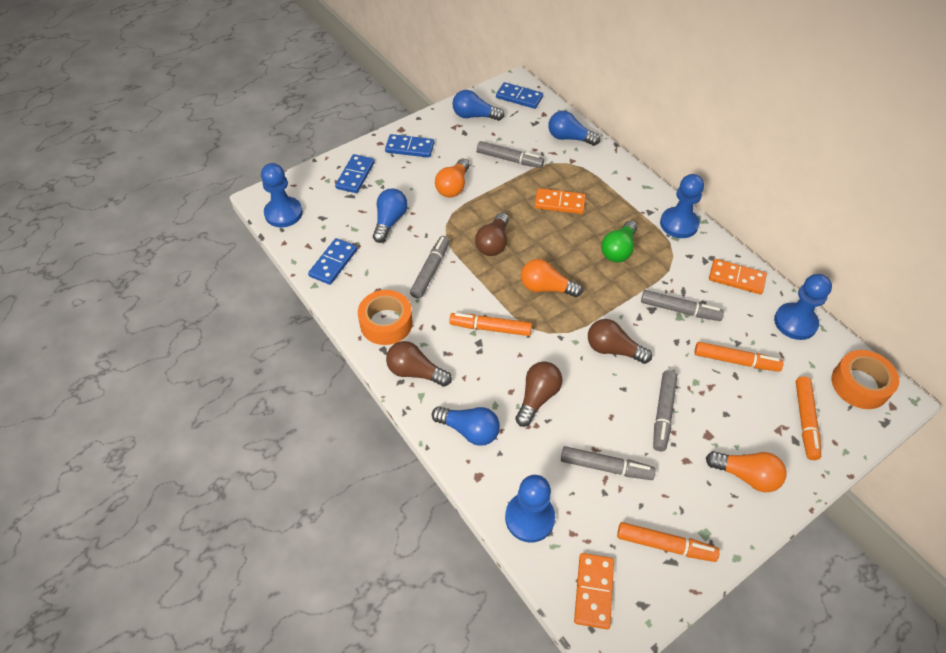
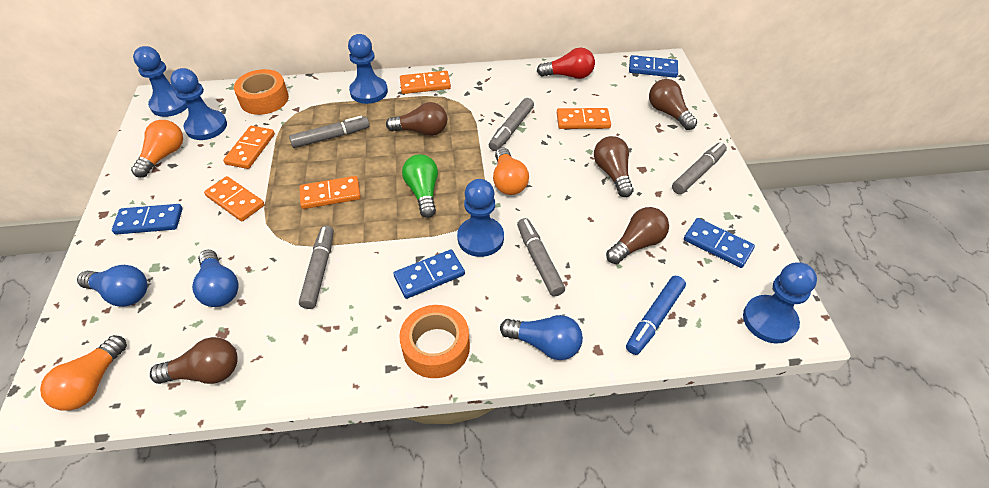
blue light bulb: [373,188,408,243] [432,406,500,446] [452,90,504,121] [548,111,600,146] = 4 -> [77,265,148,307] [192,250,239,307] [500,315,583,360] = 3
blue marker: none = 0 -> [626,276,686,355] = 1
blue pawn: [261,163,303,227] [505,475,555,543] [660,174,704,238] [774,274,832,340] = 4 -> [133,46,188,117] [170,68,227,140] [348,34,388,104] [457,179,504,257] [743,262,817,344] = 5
brown light bulb: [386,341,452,387] [475,212,509,256] [515,362,563,427] [588,319,652,364] = 4 -> [150,337,238,384] [386,102,447,136] [594,136,634,197] [606,207,669,264] [649,79,697,130] = 5
orange domino: [534,188,586,214] [574,553,614,629] [709,259,767,294] = 3 -> [204,176,265,222] [223,126,275,169] [299,176,361,209] [400,71,451,94] [557,108,611,129] = 5
orange marker: [449,313,532,336] [617,522,720,562] [695,342,783,372] [796,377,821,460] = 4 -> none = 0
red light bulb: none = 0 -> [537,47,595,79] = 1

